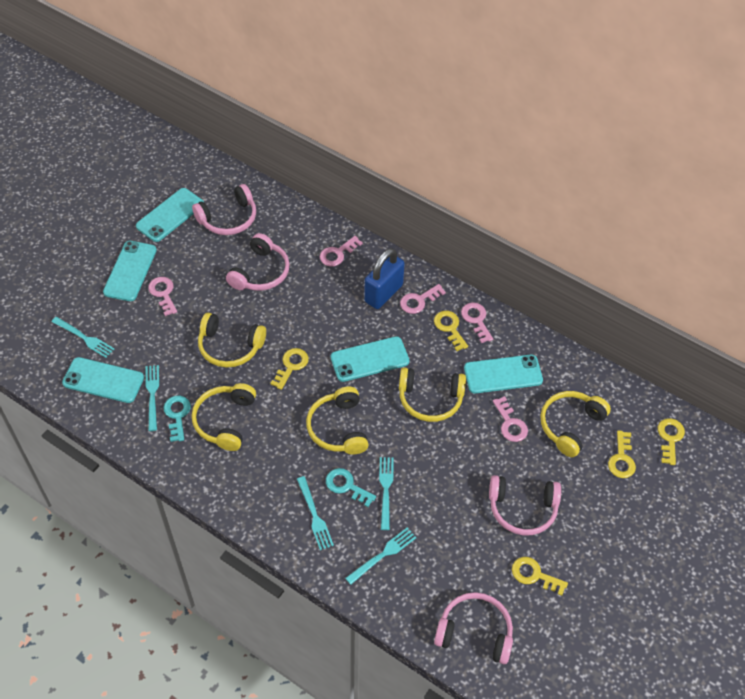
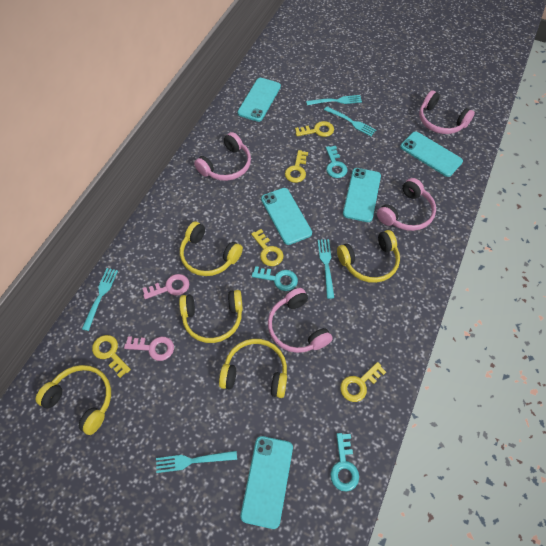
blue padlock: [364,248,405,309] = 1 -> none = 0
pink key: [148,277,177,316] [320,236,363,267] [400,284,446,314] [461,302,493,343] [493,396,528,442] = 5 -> [124,336,174,361] [142,274,189,299] = 2
turquoise key: [164,396,191,442] [326,468,376,507] = 2 -> [252,266,298,291] [326,146,347,178] [330,433,359,492] = 3

